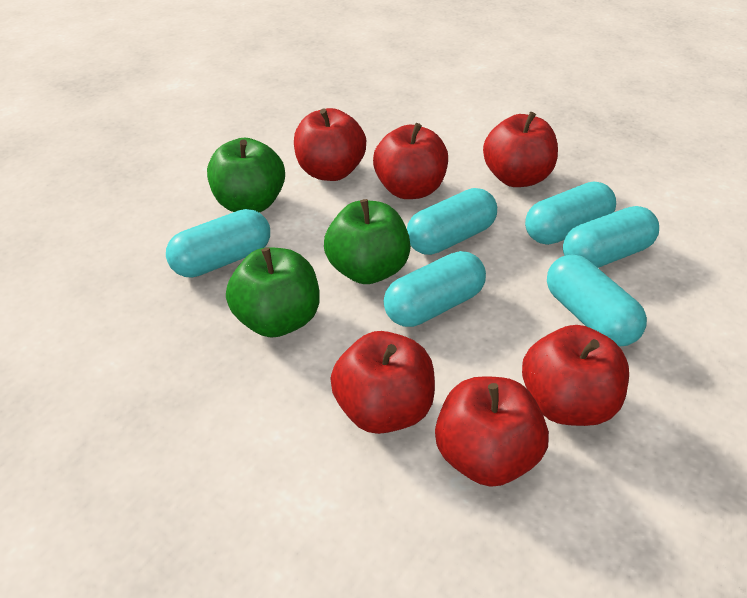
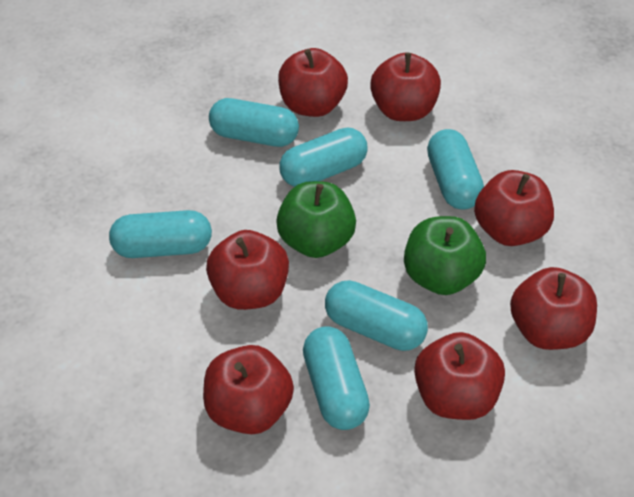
green apple: [207,138,285,212] [226,247,320,337] [324,199,411,284] = 3 -> [276,181,356,258] [404,216,486,295] = 2
red apple: [294,108,366,181] [330,331,435,434] [373,123,448,199] [435,376,549,487] [483,112,558,187] [522,325,629,426] = 6 -> [203,345,294,434] [206,230,289,310] [278,48,348,117] [370,52,441,121] [414,332,505,420] [474,170,554,246] [510,267,597,350] = 7

